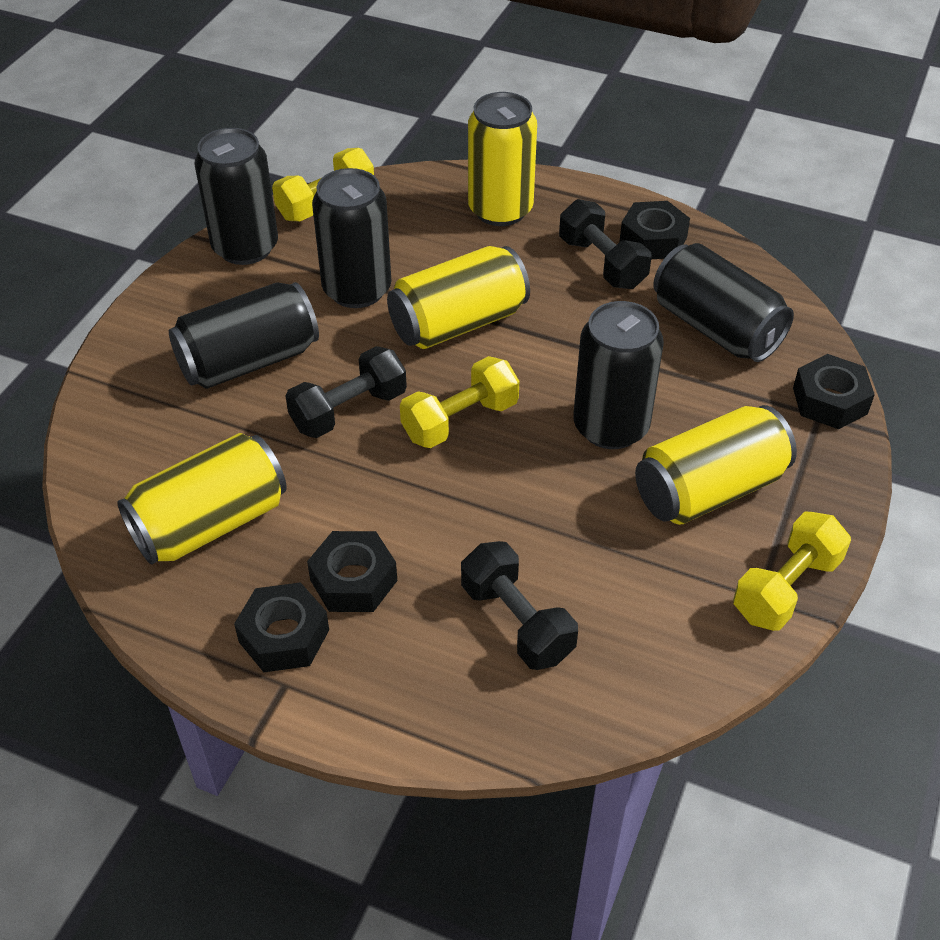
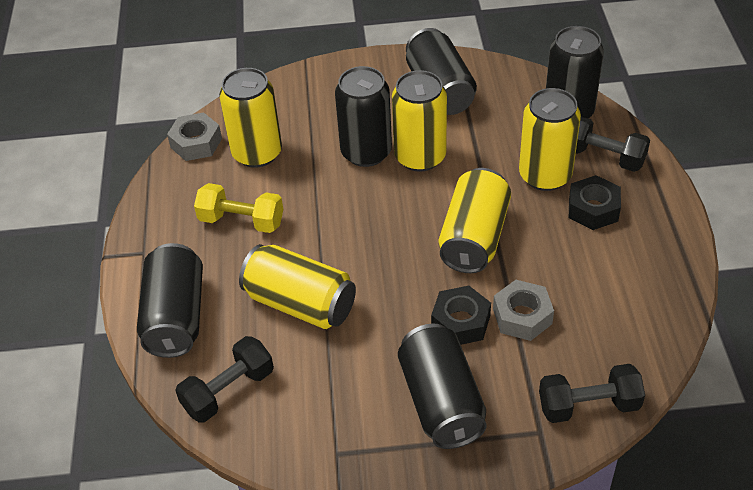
black nut: [234,582,329,672] [307,531,397,612] [619,201,690,259] [793,354,875,429] = 4 -> [431,286,491,345] [569,175,621,230] = 2
grey nut: none = 0 -> [167,112,222,161] [493,280,554,341] = 2
yellow can: [117,433,287,565] [387,246,530,349] [468,92,537,226] [635,405,797,525] = 4 -> [219,68,282,168] [239,244,356,329] [392,70,447,172] [439,168,511,273] [519,88,581,191] = 5
yellow dumbbell: [272,148,374,221] [400,356,519,448] [733,512,851,631] = 3 -> [194,183,283,233] = 1

